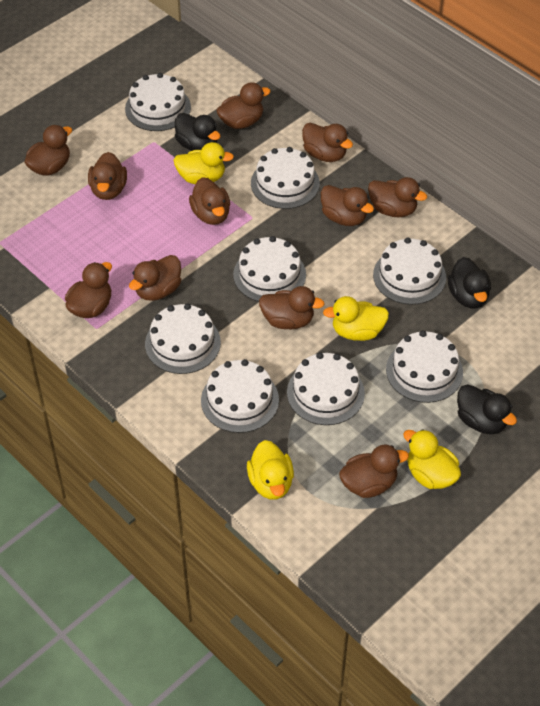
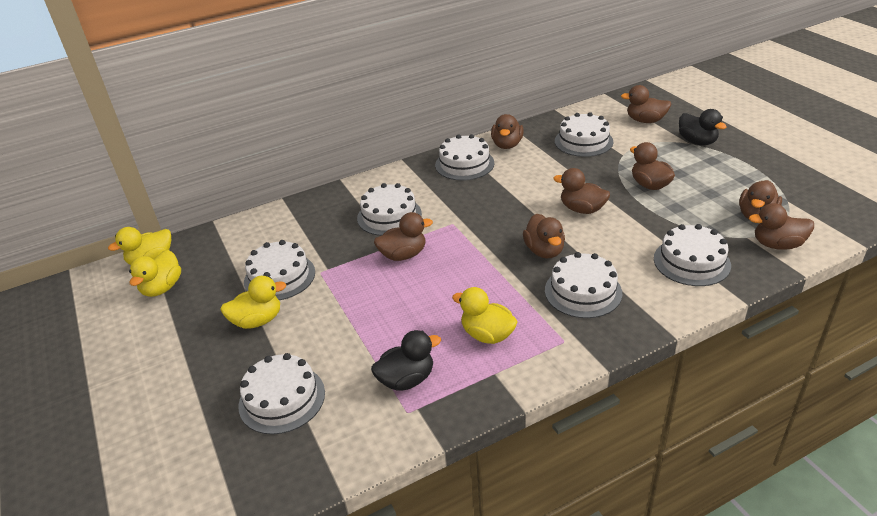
black duck: [175,113,221,151] [448,257,491,308] [457,384,517,434] = 3 -> [371,330,441,391] [679,109,727,145] = 2
brown duck: [25,125,72,176] [65,262,112,318] [88,152,127,200] [129,255,181,301] [189,177,230,225] [216,82,271,129] [259,286,325,329] [302,123,353,162] [321,185,374,226] [339,445,409,498] [368,177,427,217] = 11 -> [374,212,433,261] [491,114,524,149] [523,214,565,259] [553,168,610,214] [621,85,671,123] [630,142,675,190] [739,180,782,219] [749,203,814,250] = 8
white cake: [125,73,191,131] [145,304,221,374] [201,359,279,433] [233,236,306,302] [251,147,320,209] [287,352,365,425] [373,237,446,305] [386,330,463,403] = 8 -> [238,353,325,434] [244,240,315,300] [357,183,422,236] [435,134,494,181] [545,252,622,318] [555,112,613,157] [654,224,731,286] = 7

